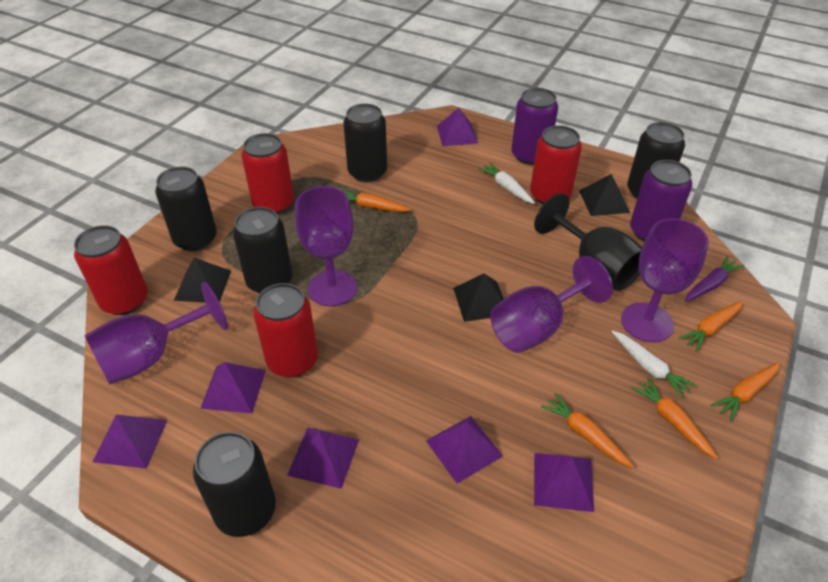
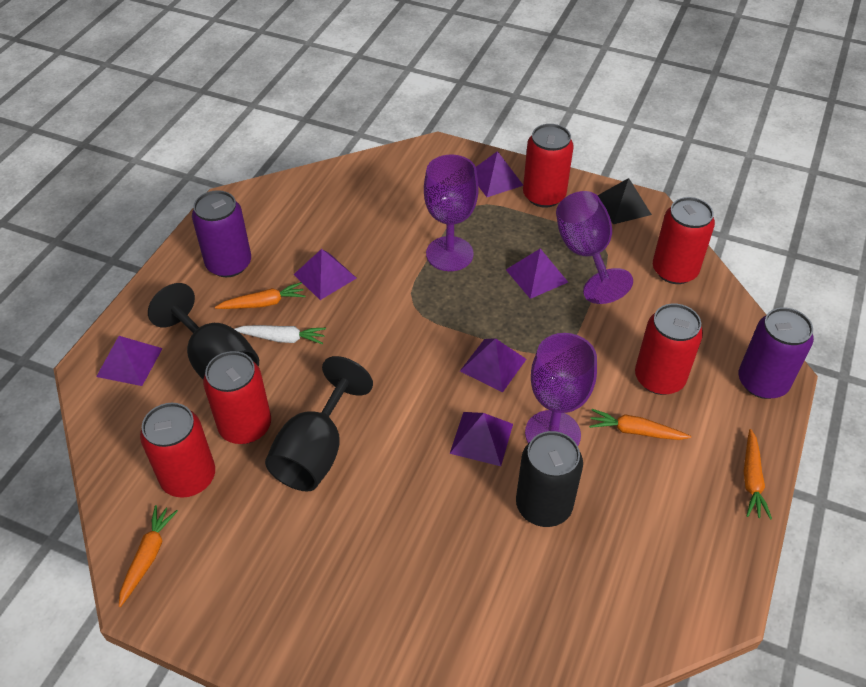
black can: [155,167,217,251] [193,432,276,537] [233,207,292,293] [343,104,387,182] [627,122,685,199] = 5 -> [516,431,583,527] = 1
black goblet: [534,193,642,291] = 1 -> [148,283,259,379] [265,356,373,491] = 2
black pyramid: [174,258,231,303] [453,274,504,322] [579,174,630,216] = 3 -> [597,178,652,224] = 1
orange carrot: [342,190,411,212] [541,393,634,468] [631,377,718,459] [678,301,743,352] [711,362,780,421] = 5 -> [119,505,178,607] [215,282,306,309] [589,409,691,440] [744,429,772,520] = 4
purple carrot: [685,256,745,302] = 1 -> none = 0
purple goblet: [85,282,228,384] [295,186,357,307] [490,256,613,353] [621,218,709,342] = 4 -> [424,155,479,271] [525,333,597,445] [556,191,633,304] = 3
red can: [74,225,148,315] [242,133,294,214] [253,283,318,377] [530,125,582,204] = 4 -> [140,403,215,498] [203,351,271,444] [523,124,573,208] [635,304,703,395] [653,197,715,284] = 5
white carrot: [478,162,535,204] [611,330,696,398] = 2 -> [235,325,326,345] = 1

